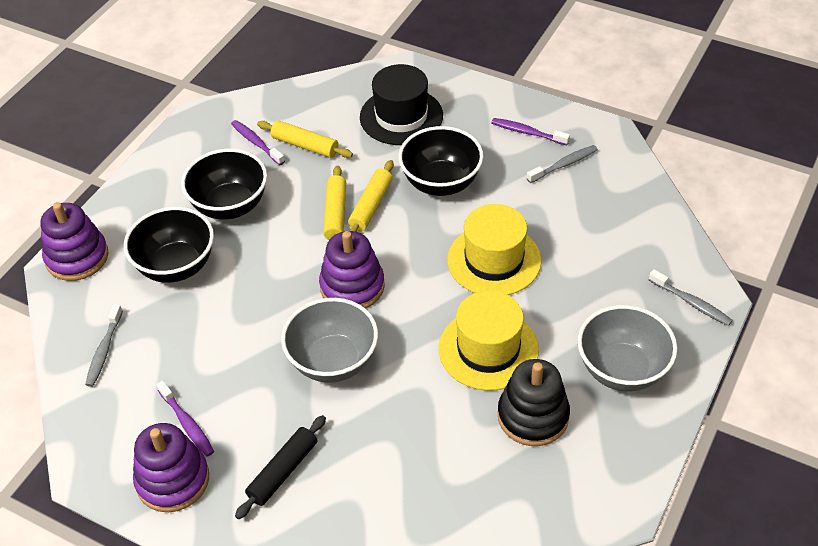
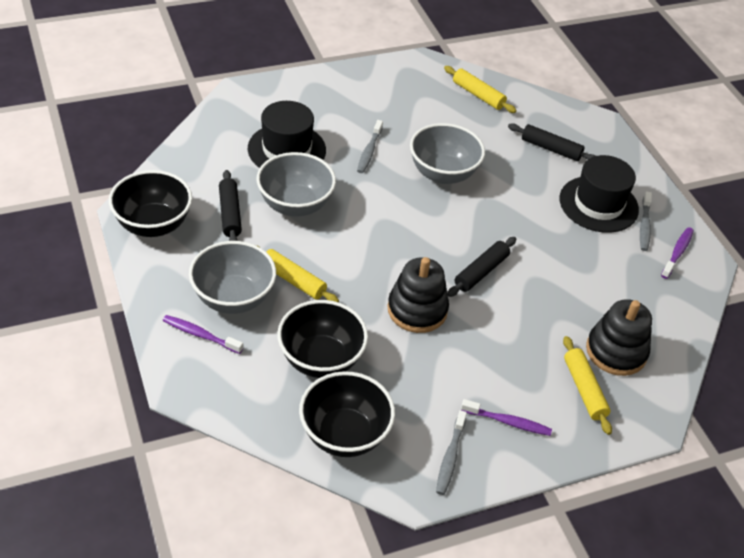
black hat: [360,64,443,145] = 1 -> [248,101,326,168] [560,155,639,233] = 2
black rolling pin: [235,415,326,519] = 1 -> [219,170,242,241] [447,237,516,297] [508,123,596,161] = 3
black stacking toy: [498,359,570,446] = 1 -> [387,257,449,333] [586,299,652,376] = 2
grey bowl: [281,298,378,383] [578,305,678,392] = 2 -> [189,241,276,314] [256,152,336,217] [410,123,485,184] = 3
purple stacking toy: [40,202,109,281] [133,423,209,512] [319,231,385,309] = 3 -> none = 0
yellow hat: [439,291,539,391] [447,204,542,295] = 2 -> none = 0

